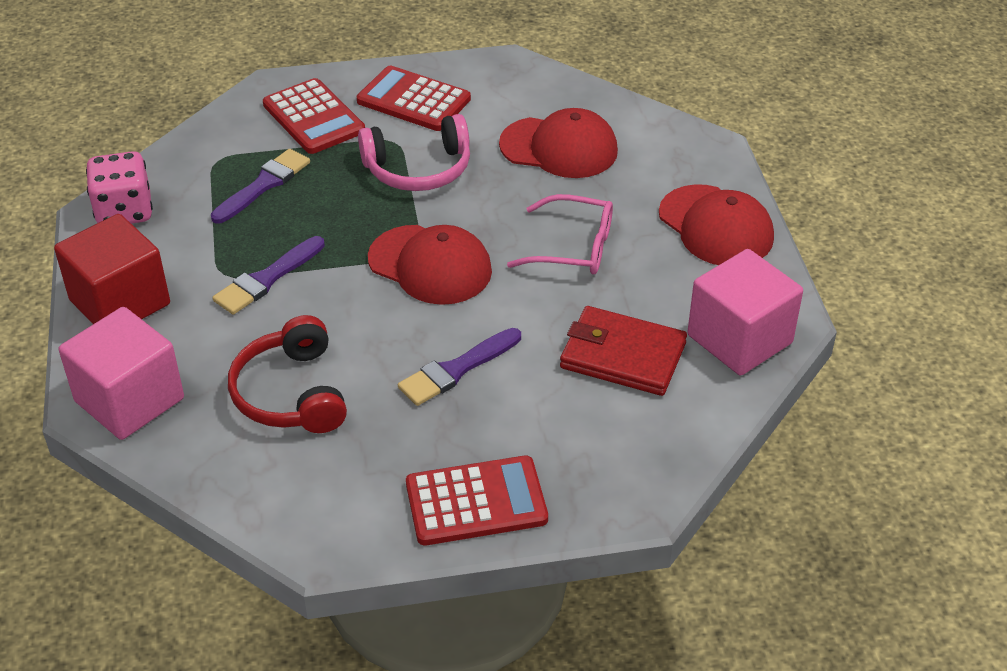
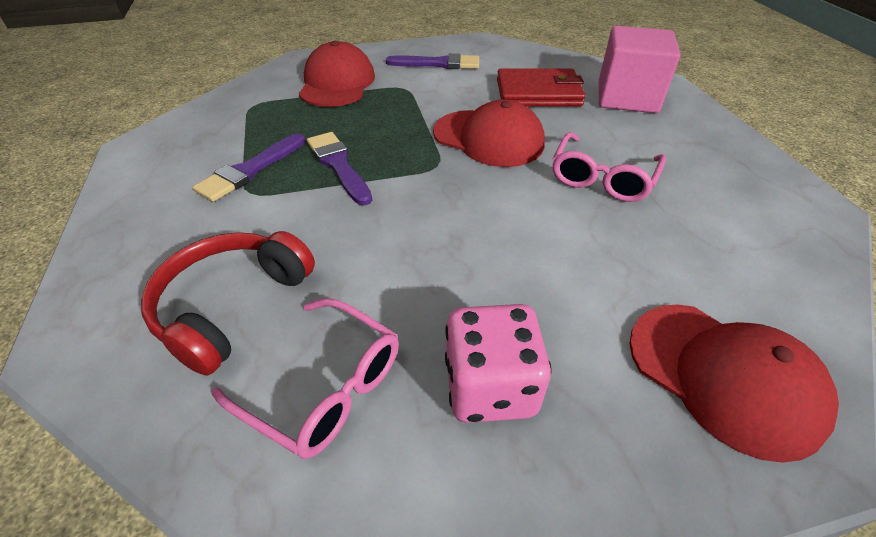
pink cube: [59,307,184,440] [687,249,803,375] = 2 -> [599,26,680,113] = 1
pink glasses: [507,194,613,274] = 1 -> [211,298,399,459] [552,132,666,202] = 2
pink headphones: [358,114,470,191] = 1 -> none = 0
red calculator: [263,78,365,154] [357,66,471,131] [406,456,548,545] = 3 -> none = 0
red cube: [54,214,170,324] = 1 -> none = 0

